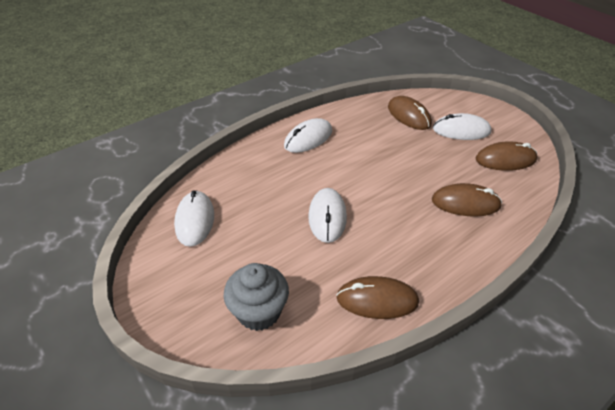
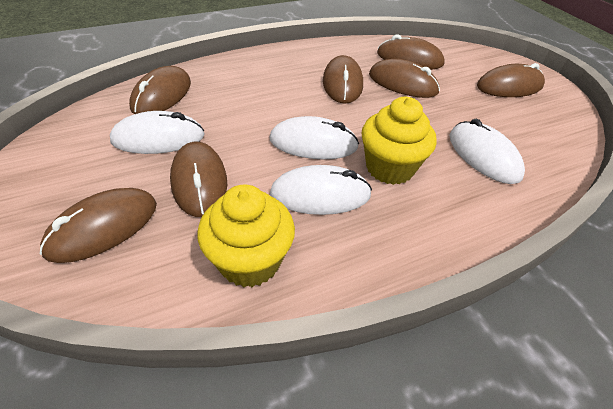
brown mouse: [336,276,419,319] [388,96,432,130] [432,183,502,217] [476,142,538,171] = 4 -> [40,188,157,263] [129,66,191,114] [170,142,227,217] [323,55,363,103] [369,59,440,98] [377,34,445,70] [477,63,545,97] = 7
grey cupcake: [224,263,289,331] = 1 -> none = 0
yellow cupcake: none = 0 -> [197,184,295,287] [361,97,437,185] = 2

